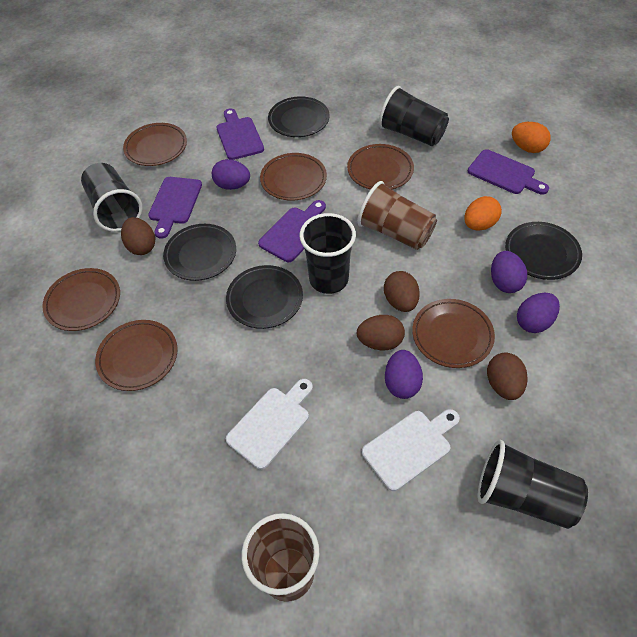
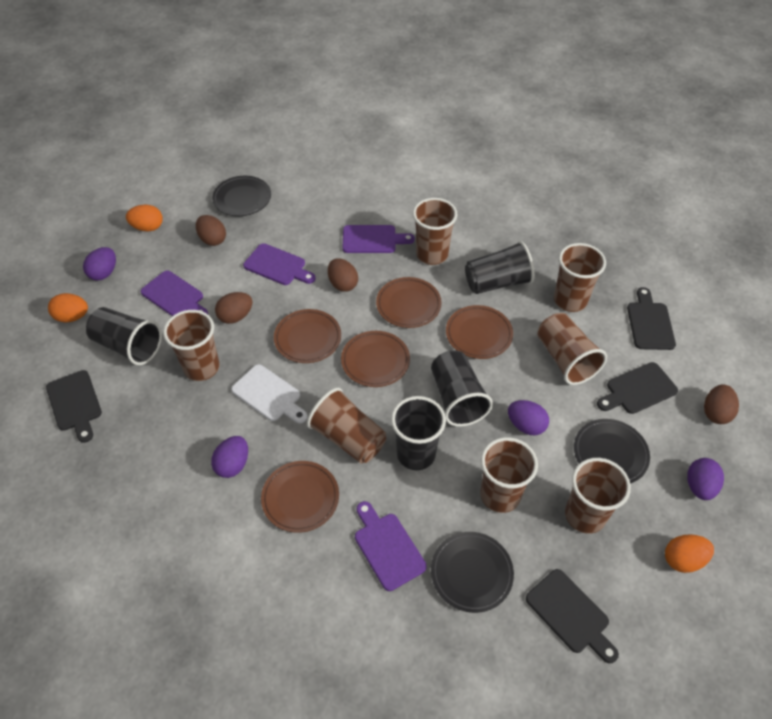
black cutting board: none = 0 -> [46,370,102,443] [526,569,619,664] [597,362,678,414] [627,287,676,350] = 4
black plate: [163,224,236,281] [226,265,303,329] [268,96,330,137] [505,222,582,280] = 4 -> [212,176,271,216] [431,532,514,613] [574,419,650,484] = 3
brown cup: [242,513,319,602] [357,181,437,250] = 2 -> [163,310,220,381] [307,388,386,464] [413,198,458,265] [480,437,538,513] [537,313,607,385] [554,243,606,312] [565,458,631,534] = 7
brown plate: [42,268,120,331] [95,320,178,391] [123,123,187,166] [260,153,327,201] [347,144,414,190] [412,299,495,368] = 6 -> [261,461,339,533] [274,309,341,363] [341,331,410,387] [376,277,442,328] [446,305,513,359] = 5
orange egg: [464,196,502,231] [512,122,551,153] = 2 -> [48,293,88,322] [126,205,163,231] [665,534,714,573] = 3
white cutting board: [226,379,313,469] [362,409,460,491] = 2 -> [231,364,308,423] = 1

